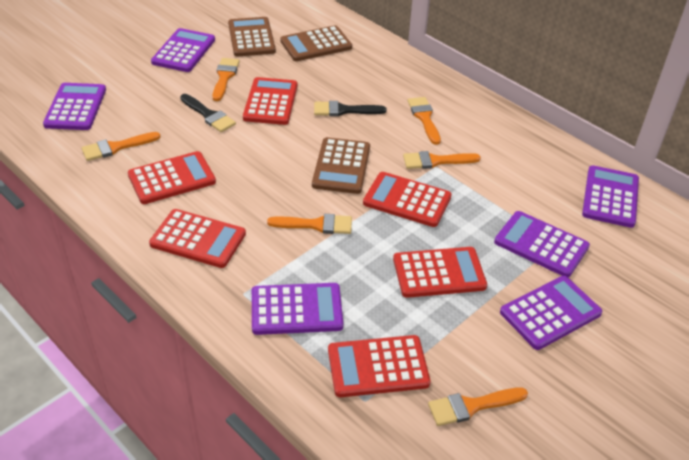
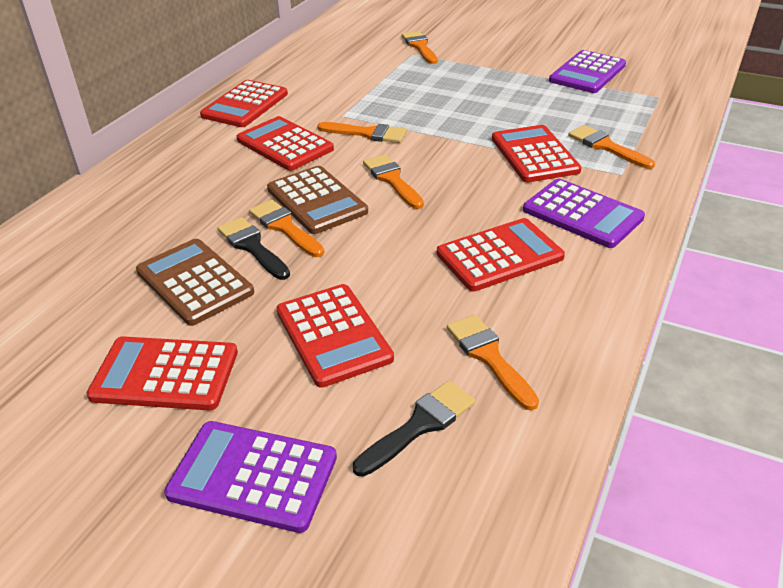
brown calculator: [228,17,276,57] [280,25,352,61] [312,137,370,194] = 3 -> [136,239,254,326] [267,166,368,234] = 2
purple calculator: [43,83,106,130] [151,28,215,72] [252,283,343,335] [494,211,590,277] [500,276,602,350] [582,166,639,228] = 6 -> [164,421,337,533] [523,179,645,248] [549,50,626,93] = 3

